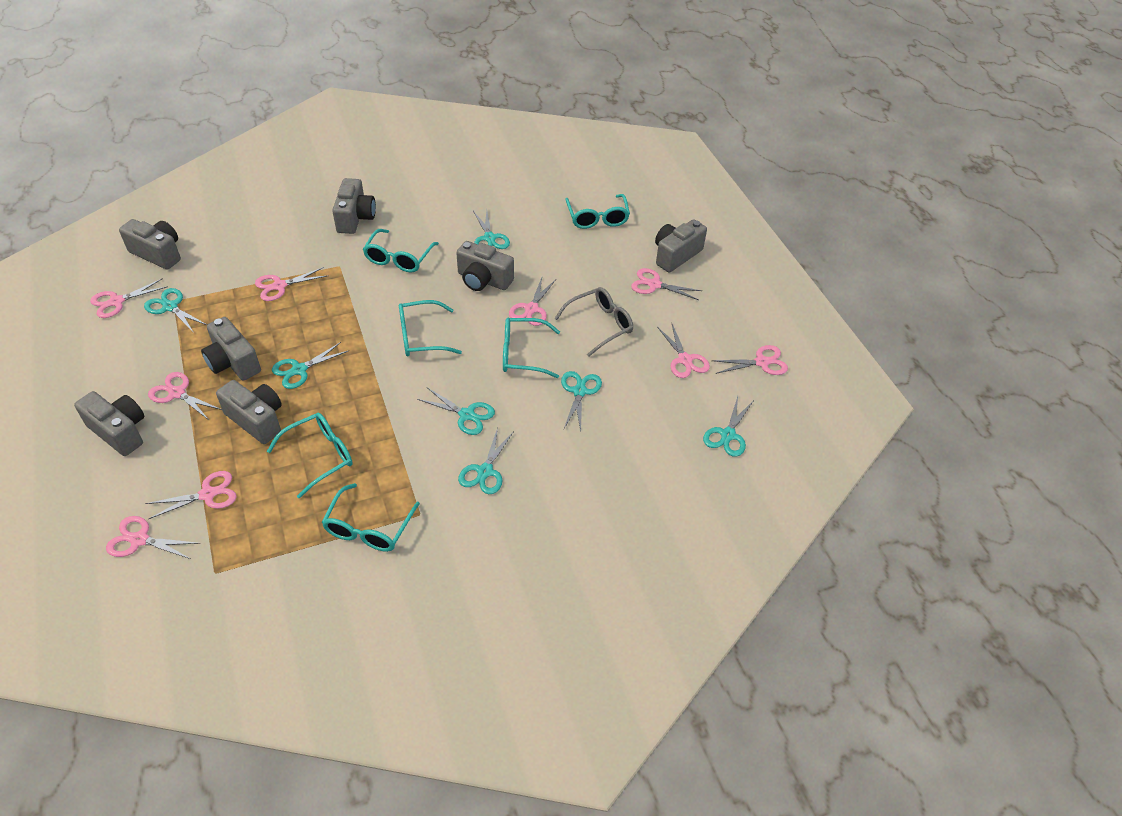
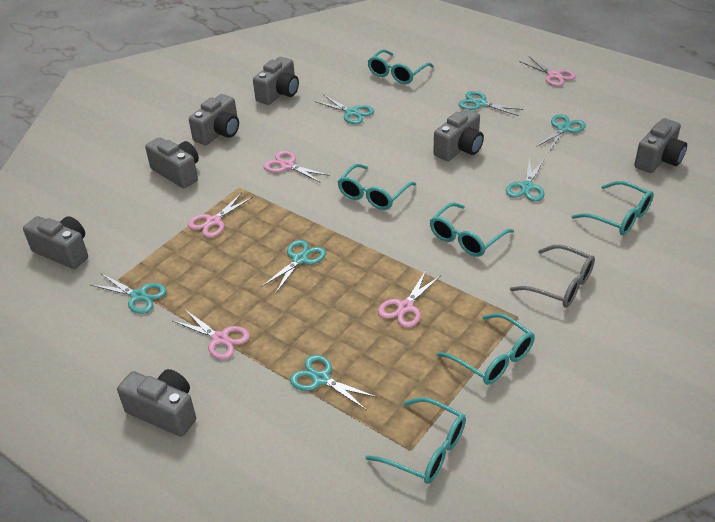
pink scissors: [90,278,168,318] [106,516,200,559] [145,471,237,519] [148,372,222,420] [255,267,327,301] [509,278,556,326] [631,268,702,300] [657,324,710,378] [711,345,788,375] = 9 -> [173,309,250,360] [188,193,253,238] [263,151,330,183] [378,270,441,328] [519,57,576,86] = 5

